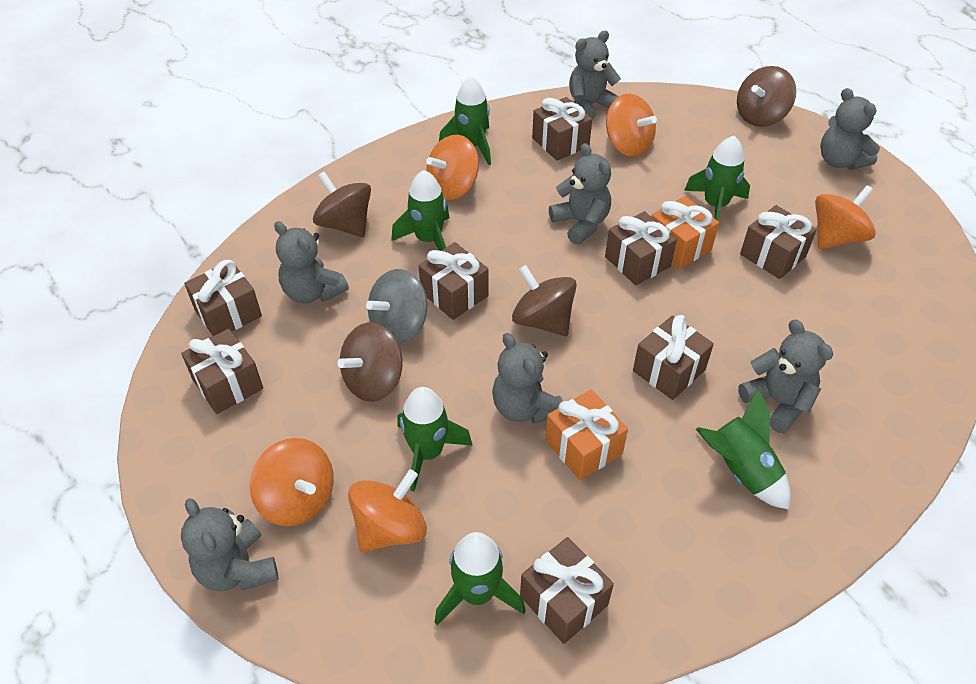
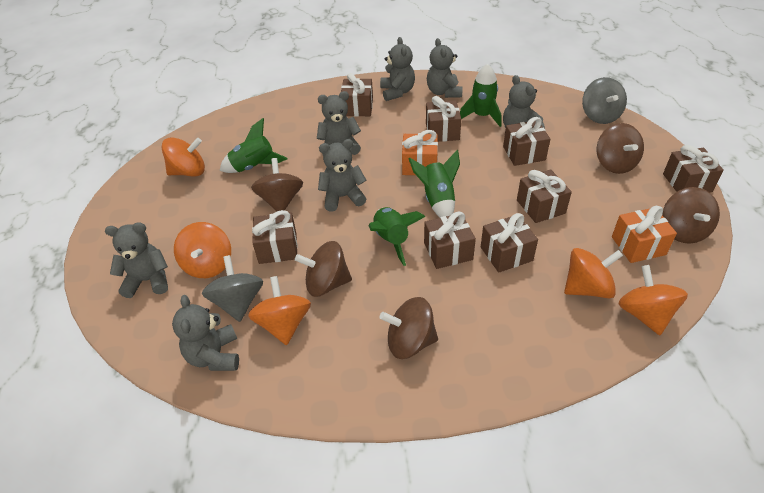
brown spinning top: [313,171,371,237] [337,322,403,402] [512,265,577,336] [737,66,796,127] = 4 -> [251,158,303,211] [295,241,352,297] [380,297,438,359] [597,123,644,174] [662,187,720,244] = 5
green rocket: [391,170,449,251] [397,387,473,491] [435,532,526,625] [439,77,491,165] [684,136,750,221] [696,388,791,509] = 6 -> [220,118,288,173] [369,207,425,266] [409,150,460,218] [460,64,502,127] = 4
grey spinning top: [366,269,427,344] = 1 -> [202,255,263,322] [582,77,627,124] = 2

